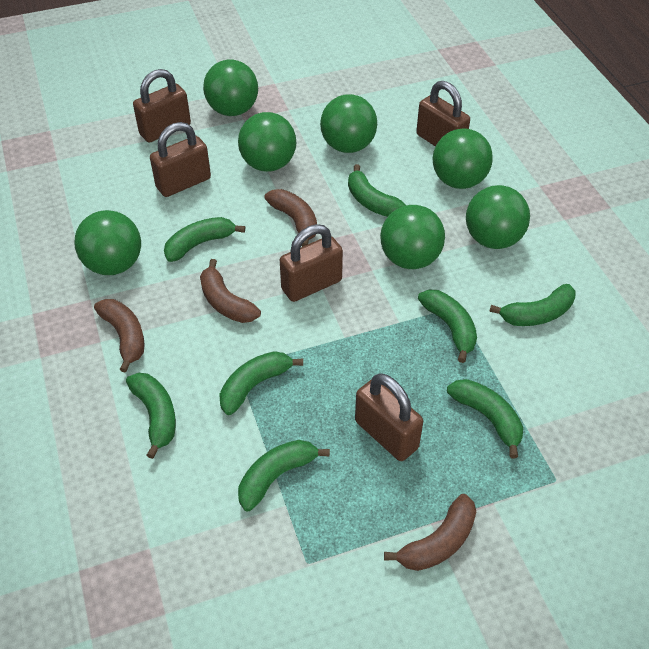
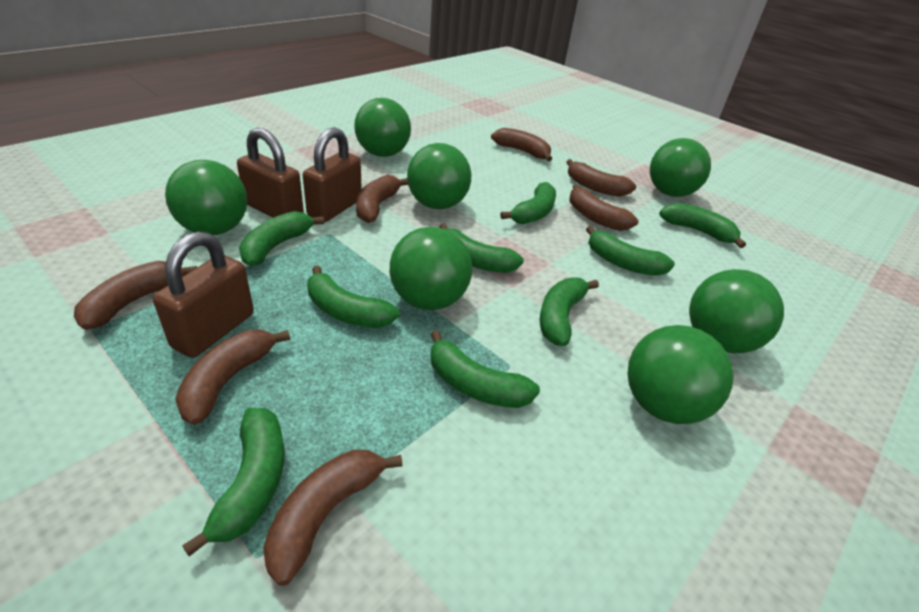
brown banana: [94,299,145,373] [200,259,261,323] [264,189,317,247] [384,494,476,571] = 4 -> [74,261,197,330] [175,329,290,425] [263,450,403,586] [356,175,408,223] [491,128,552,161] [566,159,636,197] [569,184,638,231] = 7
brown padlock: [133,69,191,142] [150,122,211,197] [280,224,343,302] [355,373,423,461] [416,81,470,147] = 5 -> [153,231,254,358] [237,128,304,218] [303,127,362,222] = 3
green banana: [126,373,176,459] [164,217,245,262] [219,351,303,415] [238,440,330,511] [348,164,406,217] [418,290,477,363] [447,379,523,459] [489,284,576,326] = 8 -> [182,408,284,557] [239,211,324,266] [307,266,399,328] [430,330,540,408] [439,223,524,273] [500,182,556,224] [540,277,599,346] [586,226,675,276] [659,203,746,248] = 9

